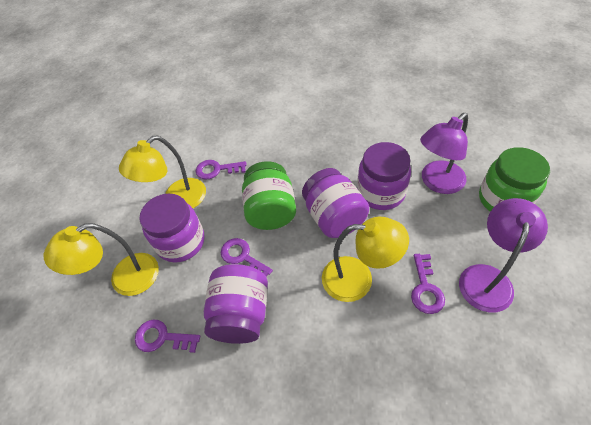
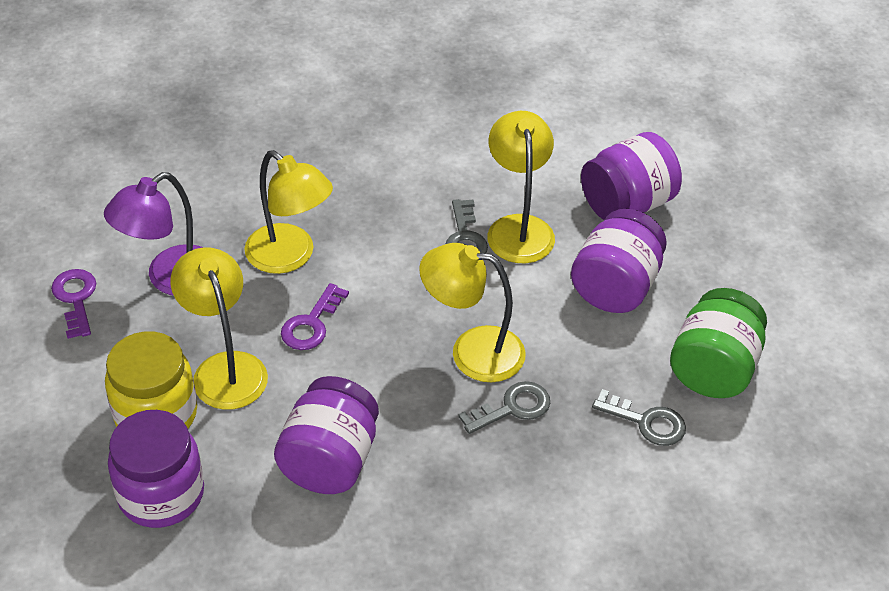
green jar: [242,161,296,230] [479,147,550,212] = 2 -> [670,288,767,398] = 1
grey key: none = 0 -> [446,199,488,253] [458,381,550,434] [592,389,686,446] = 3
purple key: [135,320,200,353] [196,160,247,180] [221,238,273,277] [411,254,445,314] = 4 -> [51,269,96,339] [281,283,349,350] = 2
purple lamp: [420,113,468,194] [459,198,548,312] = 2 -> [104,172,203,296] = 1
yellow jar: none = 0 -> [105,331,197,429] = 1
yellow lamp: [44,223,159,296] [119,136,206,208] [322,217,409,302] = 3 -> [171,247,268,410] [244,150,333,274] [419,243,526,382] [487,111,555,263] = 4

